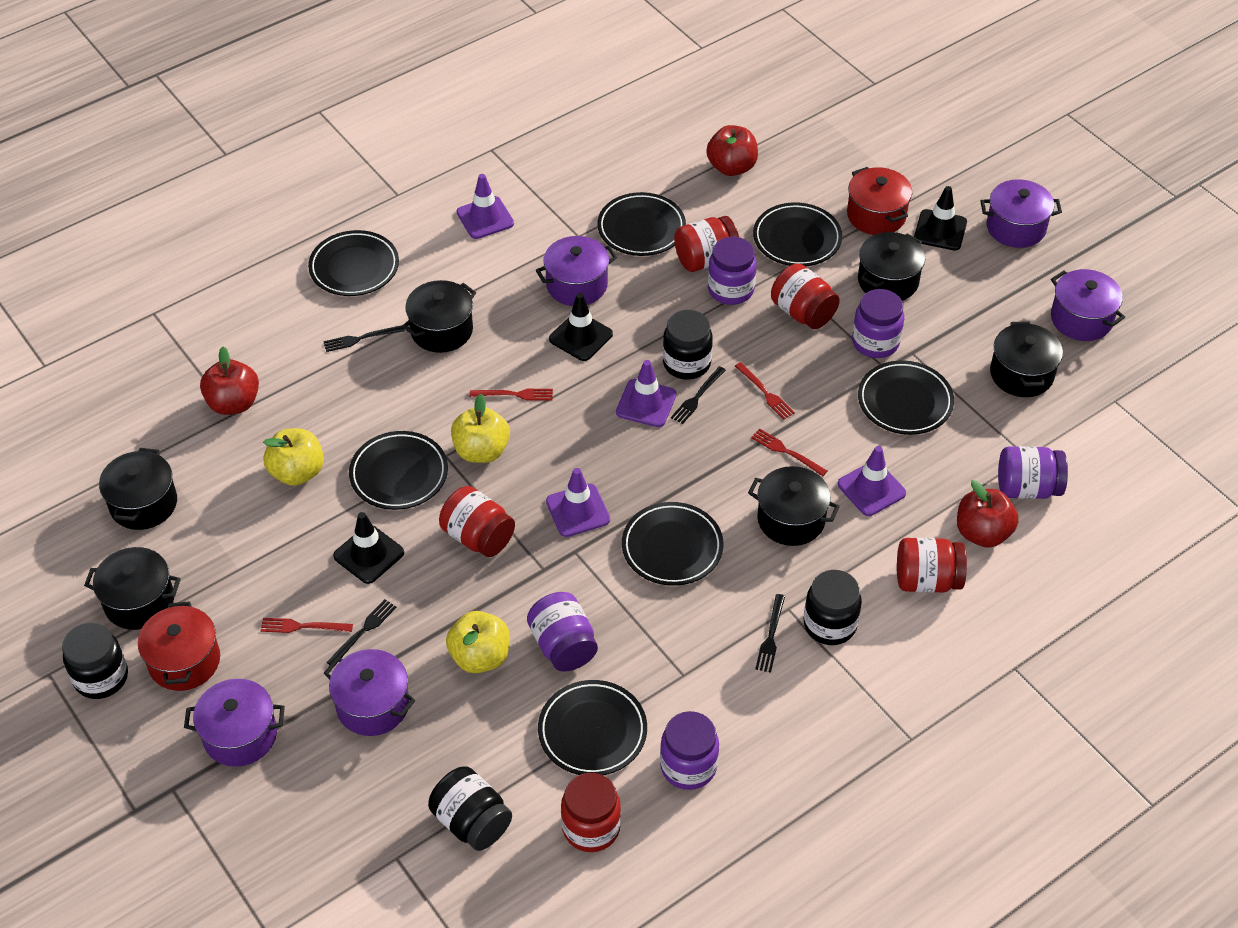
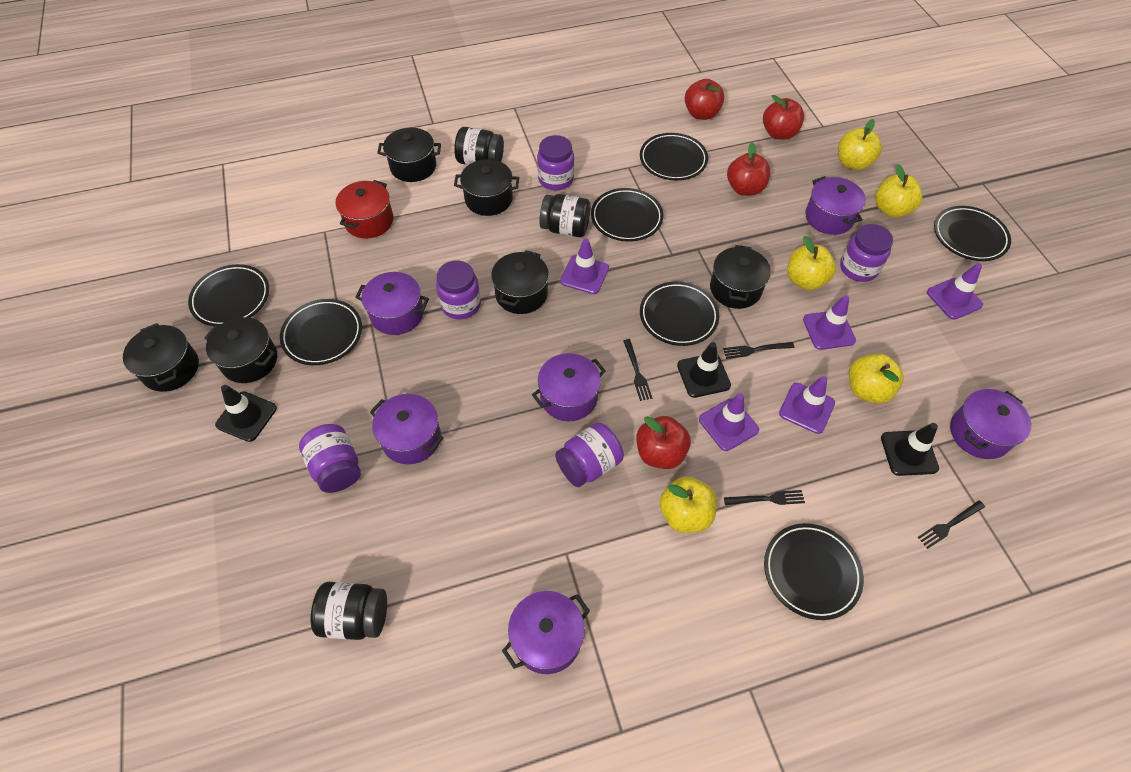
black jar: [62,622,128,699] [428,766,512,851] [663,310,713,380] [804,570,862,645] = 4 -> [311,582,387,640] [454,127,504,165] [539,194,590,237] = 3
purple pot: [184,679,285,767] [324,649,415,736] [536,236,617,306] [980,179,1062,248] [1051,269,1125,341] = 5 -> [355,272,429,335] [370,394,443,464] [502,591,590,674] [532,353,606,421] [805,176,866,235] [950,389,1031,459] = 6
purple traffic cone: [457,174,514,239] [546,468,610,537] [616,360,676,427] [838,446,906,516] = 4 -> [560,238,609,294] [699,393,759,451] [779,376,835,434] [803,295,856,350] [927,263,983,320] = 5
red apple: [200,347,259,415] [706,125,758,176] [957,480,1019,548] = 3 -> [636,416,691,469] [685,79,725,120] [727,142,771,196] [763,95,804,140] = 4
red fork: [261,618,353,633] [469,389,553,401] [735,362,795,420] [751,428,827,476] = 4 -> none = 0
red jar: [439,486,515,557] [561,773,621,852] [674,216,739,272] [771,263,840,329] [897,538,967,593] = 5 -> none = 0
red pot: [138,601,220,691] [847,167,912,235] = 2 -> [336,180,393,239] = 1
yellow apple: [263,428,324,486] [446,611,510,673] [451,394,510,463] = 3 -> [660,476,717,533] [787,236,836,290] [838,119,882,170] [849,353,903,404] [875,164,922,218] = 5

